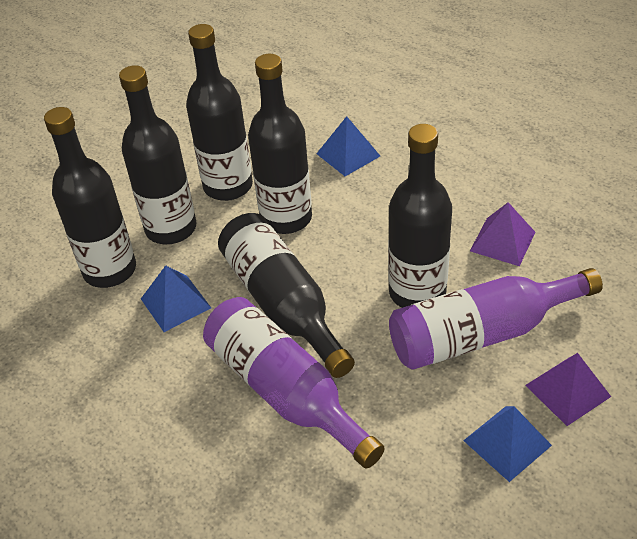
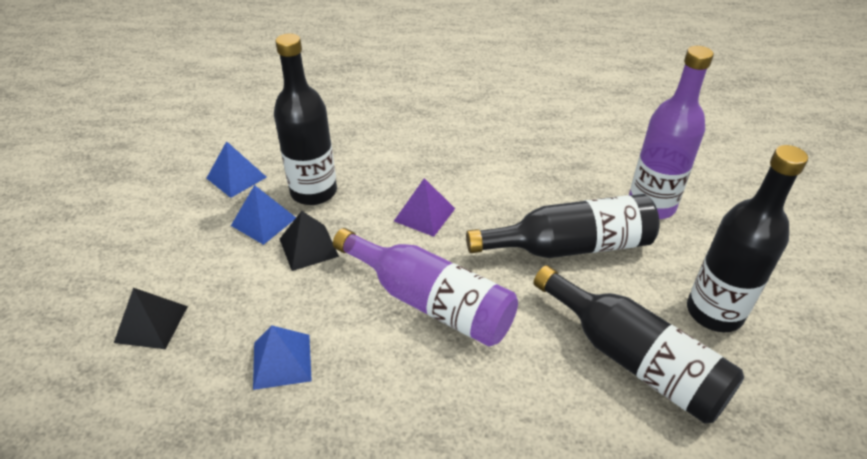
black bottle: [44,107,136,288] [119,65,197,244] [186,24,253,201] [218,213,355,378] [248,54,312,234] [389,124,452,308] = 6 -> [274,33,337,205] [466,194,660,258] [533,265,744,424] [687,145,808,332] = 4
black pyramid: none = 0 -> [114,288,188,349] [280,211,339,271] = 2
purple pyramid: [470,202,535,266] [525,353,611,426] = 2 -> [394,178,455,237] = 1

